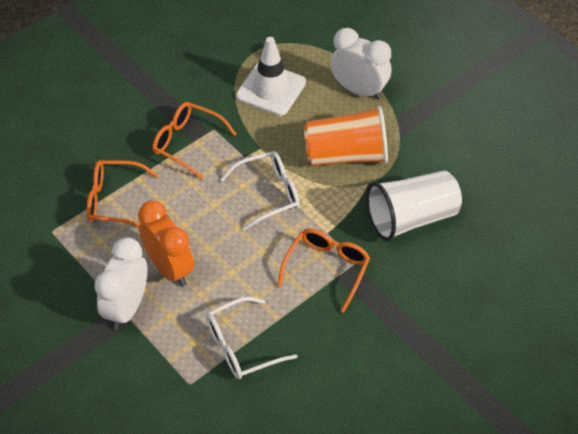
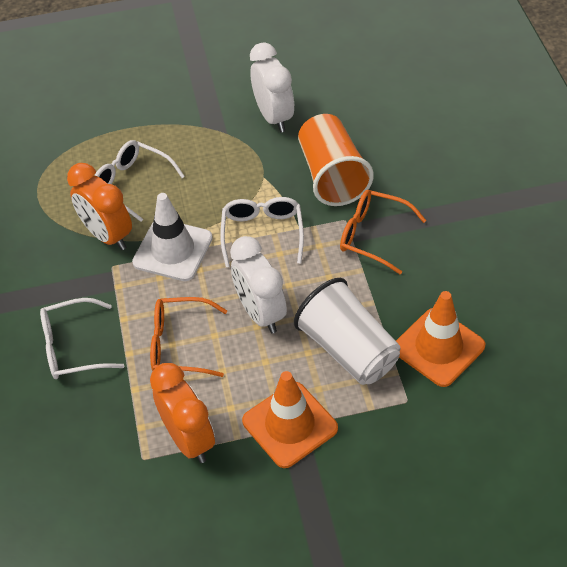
orange clock: [138,201,194,287] = 1 -> [67,163,132,250] [150,363,215,463] = 2
orange glasses: [87,160,159,227] [152,102,237,179] [277,228,370,313] = 3 -> [150,297,227,377] [340,190,426,275] = 2
orange traffic cone: none = 0 -> [242,371,338,468] [396,291,485,387] = 2
white glasses: [206,297,297,379] [220,151,300,230] = 2 -> [40,298,124,379] [95,140,185,222] [220,197,304,267] = 3

